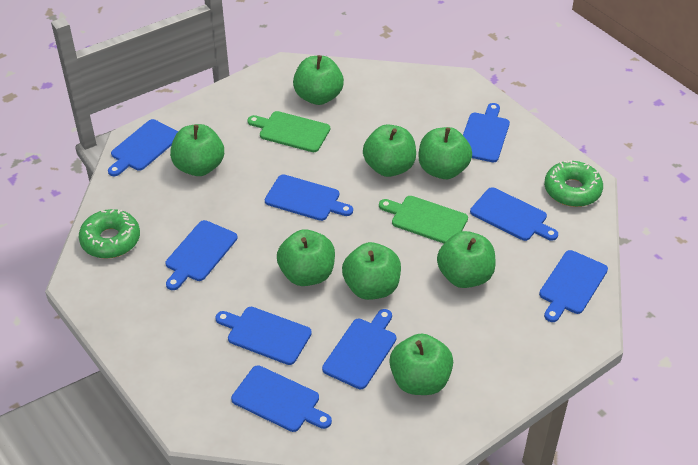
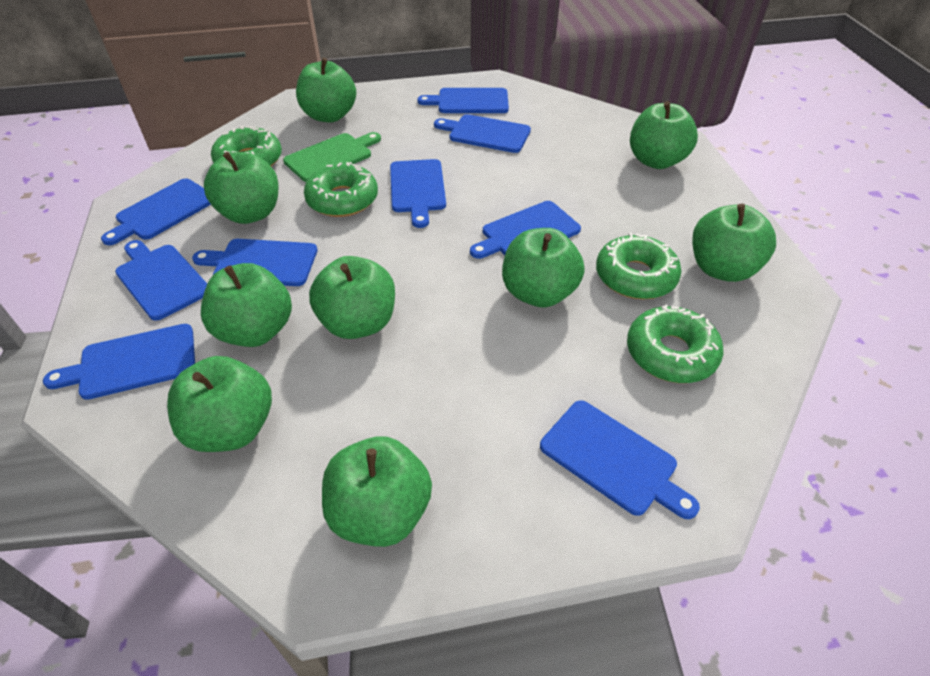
green apple: [170,124,224,176] [277,229,335,286] [293,55,344,105] [342,242,401,300] [363,125,416,177] [390,333,453,395] [419,127,472,179] [437,231,496,288] = 8 -> [167,356,272,452] [201,263,292,347] [204,152,278,224] [296,58,356,122] [309,256,395,339] [322,437,432,547] [502,228,585,308] [630,101,698,169] [692,204,776,282] = 9
green cutting board: [247,111,330,152] [379,196,468,243] = 2 -> [283,132,381,182] = 1
green donut: [79,209,140,259] [544,160,603,207] = 2 -> [211,126,282,167] [304,162,378,217] [596,233,681,299] [627,304,724,383] = 4

